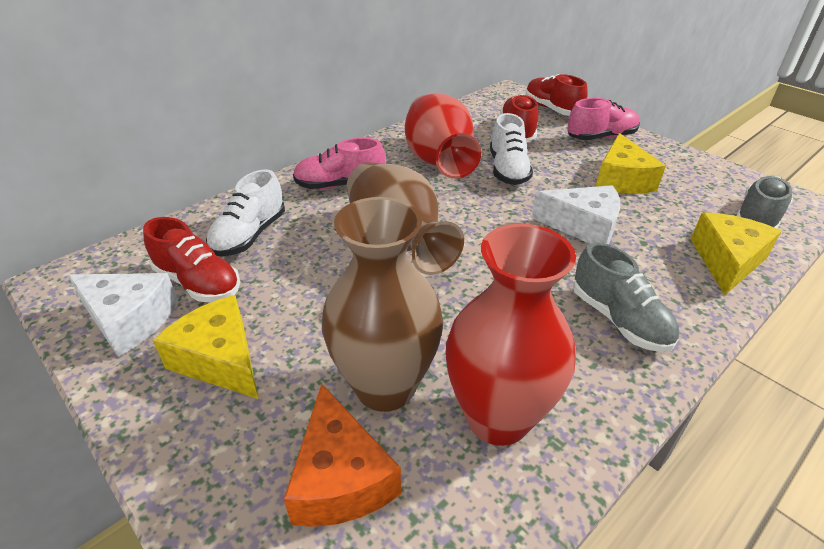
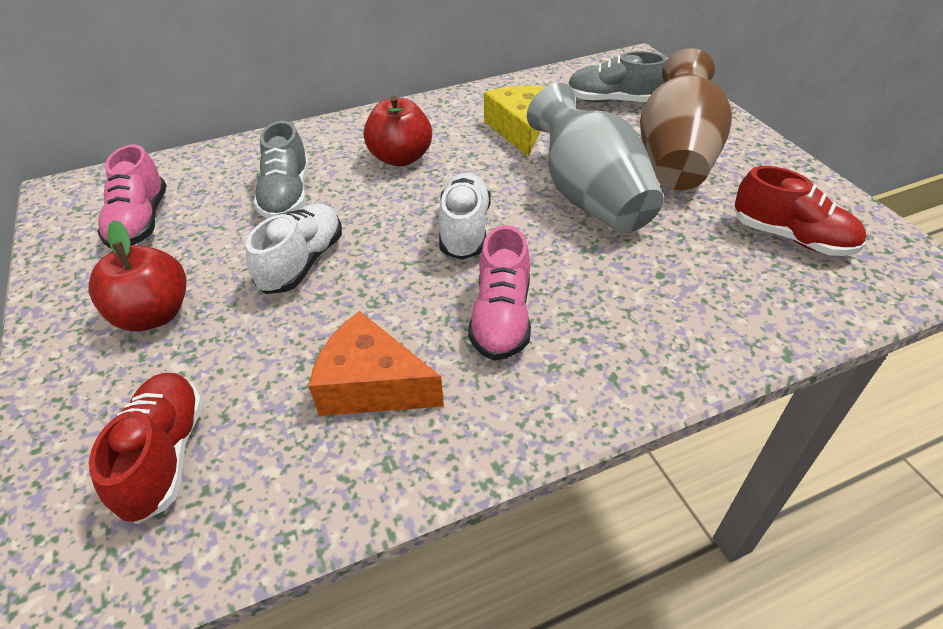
brown vase: [322,197,443,412] [347,162,464,275] = 2 -> [640,48,732,191] = 1
grey vase: none = 0 -> [527,83,664,233] = 1
red apple: none = 0 -> [88,220,187,331] [363,95,432,167] = 2
red shoe: [143,217,240,302] [500,94,538,141] [525,74,588,116] = 3 -> [89,373,203,524] [735,166,866,256] = 2
red vase: [405,94,481,179] [445,224,576,446] = 2 -> none = 0
white cheese: [68,273,178,357] [531,185,620,244] = 2 -> none = 0
yellow cheese: [153,295,258,399] [596,133,666,194] [691,212,782,295] = 3 -> [484,86,546,157] = 1

